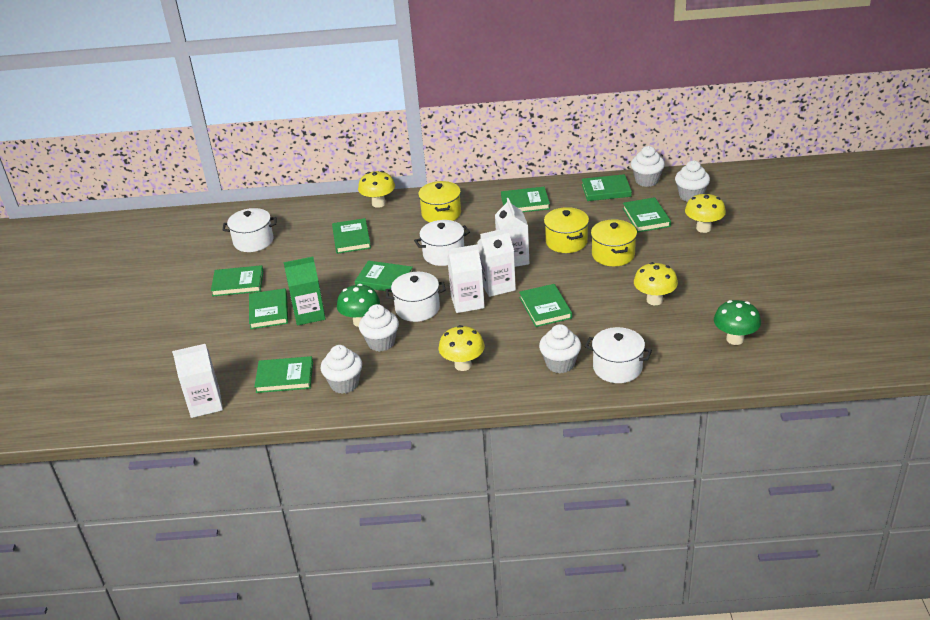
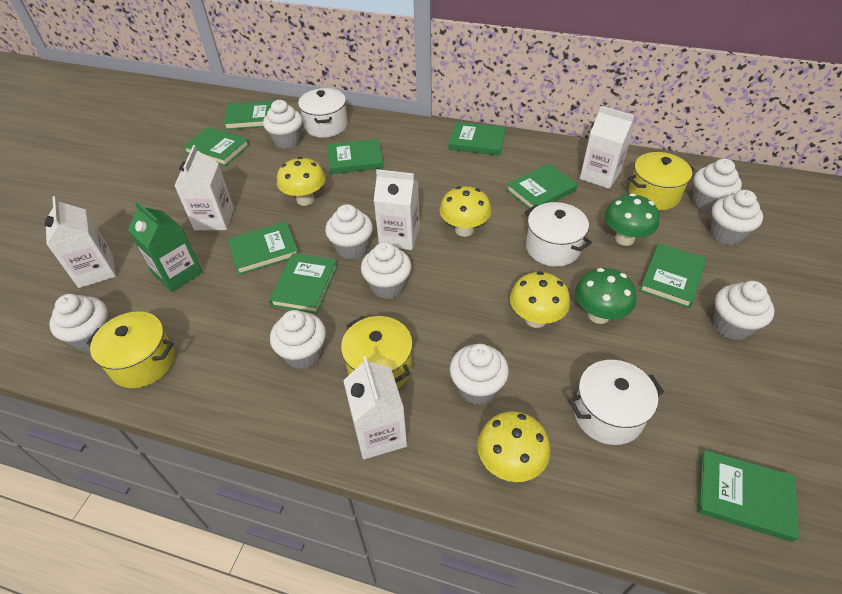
white carton: [172,344,223,418] [447,244,485,313] [477,228,516,297] [495,198,529,267] = 4 -> [45,196,116,288] [174,145,234,231] [343,356,407,459] [374,169,420,250] [580,106,634,189] = 5
white cupcake: [321,345,362,394] [359,304,399,352] [539,324,581,373] [631,146,665,187] [675,160,710,202] = 5 -> [49,294,109,352] [263,100,303,149] [270,310,326,369] [325,204,373,259] [361,242,411,299] [450,344,509,404] [692,159,742,212] [710,190,763,245] [713,281,775,340] = 9
white pot: [223,208,277,252] [385,272,446,322] [414,220,470,266] [585,327,652,383] = 4 -> [298,88,348,138] [525,202,592,267] [569,360,664,445] = 3

